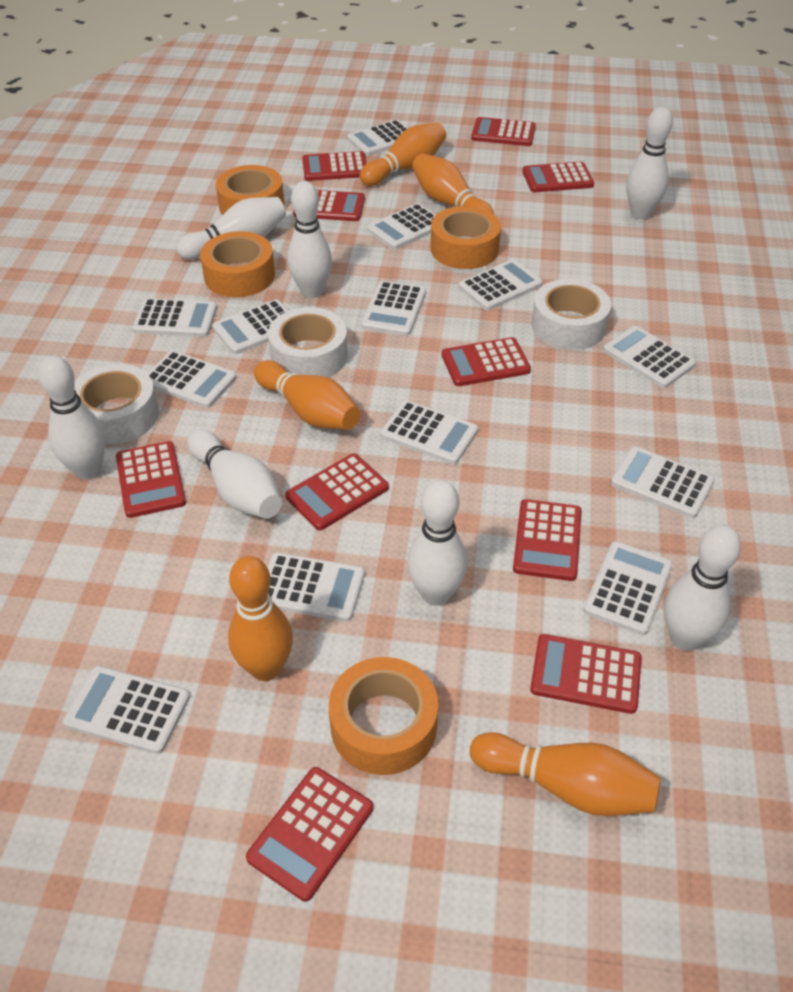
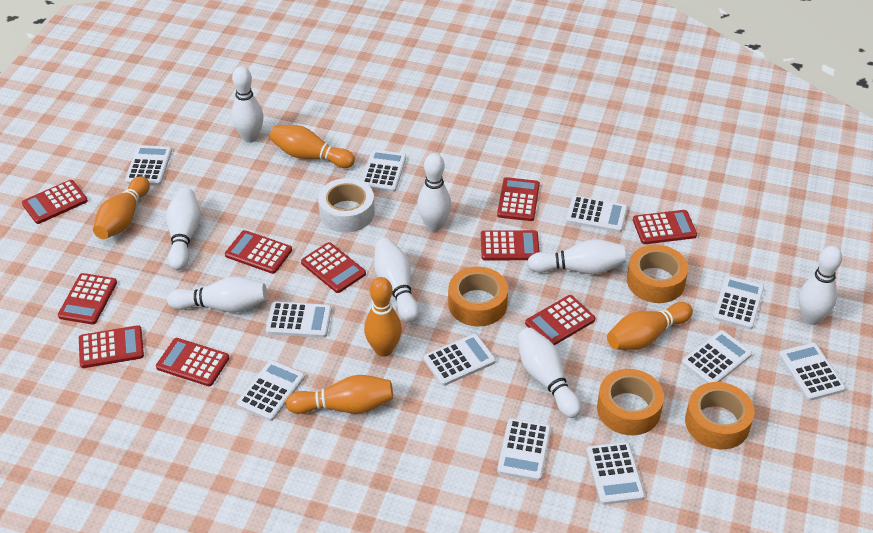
white bowling pin: [38,356,106,480] [176,197,286,260] [187,429,282,519] [287,181,332,298] [407,480,467,606] [626,107,673,219] [664,525,741,651] = 7 -> [166,188,201,270] [167,276,267,312] [231,66,264,143] [374,238,420,323] [417,153,451,231] [517,328,581,418] [527,239,626,274] [799,245,842,325] = 8
white calculator: [63,666,190,754] [132,298,217,337] [148,350,237,408] [212,299,289,354] [267,552,365,622] [347,120,408,156] [361,281,426,336] [367,203,436,250] [380,400,478,464] [458,259,543,310] [583,541,673,635] [603,326,696,388] [611,446,715,518] = 13 -> [125,145,172,186] [237,360,305,421] [266,301,332,338] [361,150,406,192] [423,334,496,386] [497,418,551,481] [566,196,627,232] [586,442,645,505] [682,330,752,383] [713,276,764,329] [779,343,845,401] = 11
white tape: [75,364,159,444] [268,307,348,378] [531,279,611,350] = 3 -> [318,178,375,233] = 1

